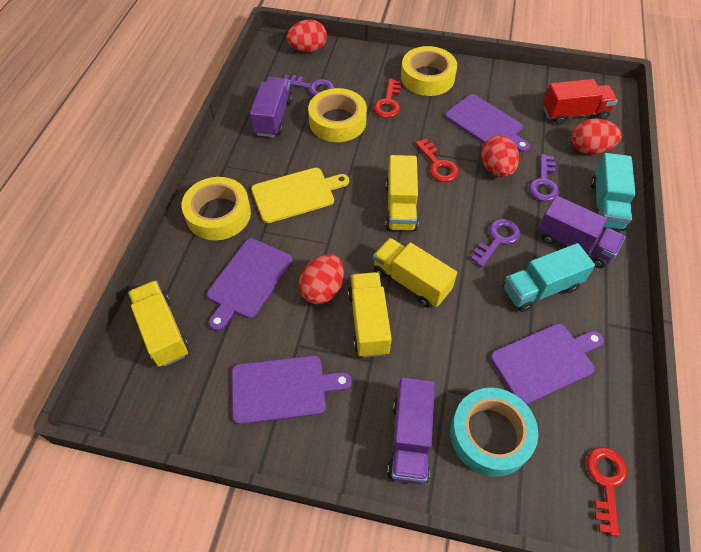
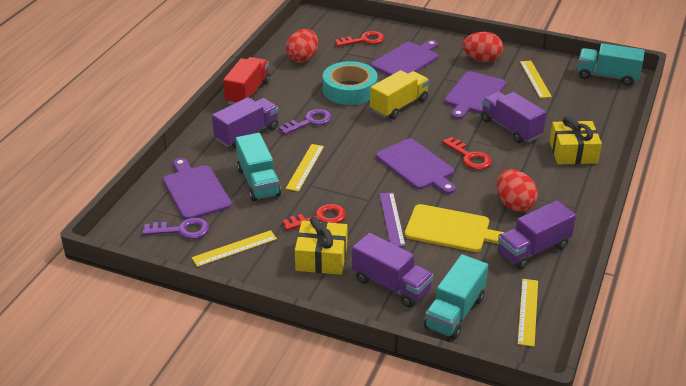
purple key: [284,75,334,96] [471,219,520,267] [529,154,559,201] = 3 -> [142,218,209,239] [279,109,332,135] = 2
purple ruler: none = 0 -> [379,192,406,247] = 1
purple truck: [250,77,293,137] [387,378,435,485] [538,196,626,268] = 3 -> [212,97,279,148] [352,233,434,307] [481,92,547,143] [498,201,576,269] = 4
red egg: [287,19,327,52] [299,254,344,304] [481,135,519,177] [572,119,622,154] = 4 -> [286,29,318,63] [463,32,503,62] [497,169,538,212] = 3
turquoise truck: [503,243,595,312] [591,153,636,231] = 2 -> [235,133,281,201] [424,254,488,339] [578,43,645,86] = 3
yellow gift: none = 0 -> [295,216,347,275] [549,116,602,164] = 2
yellow ruler: none = 0 -> [192,230,277,267] [286,144,324,192] [518,279,538,347] [520,61,552,98] = 4
yellow tape: [182,177,251,240] [308,88,367,142] [401,46,457,96] = 3 -> none = 0
yellow truck: [128,281,189,367] [348,272,392,358] [373,238,457,308] [385,155,418,231] = 4 -> [370,70,429,119] = 1

